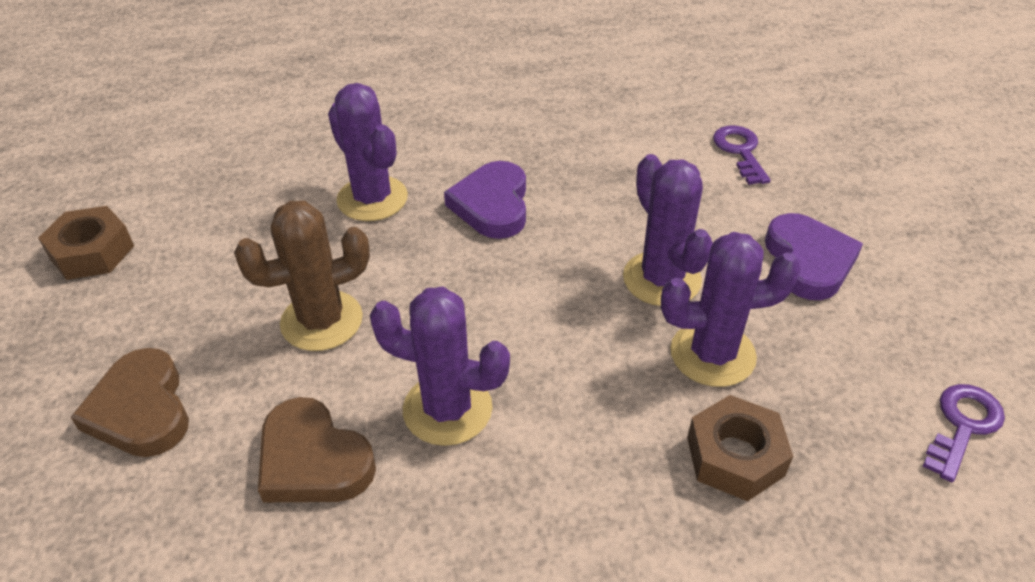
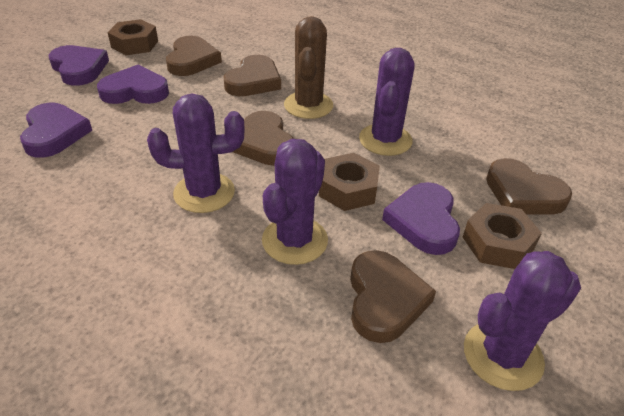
brown heart: [70,348,189,457] [258,397,376,502] = 2 -> [166,36,222,76] [224,55,281,96] [233,111,294,166] [350,250,436,343] [486,158,572,214] = 5
brown nut: [38,206,134,280] [687,395,793,501] = 2 -> [107,19,158,55] [319,153,380,211] [463,203,542,269] = 3
purple heart: [444,161,526,239] [765,213,863,300] = 2 -> [20,103,92,158] [48,45,109,86] [97,65,169,104] [382,182,460,255] = 4
purple key: [713,125,771,185] [923,384,1005,482] = 2 -> none = 0

